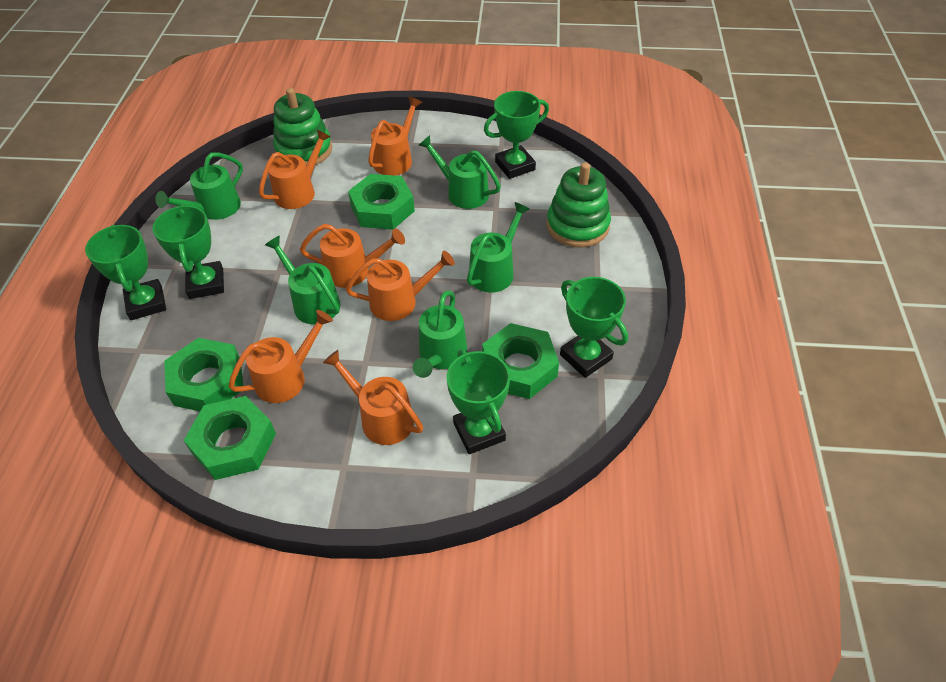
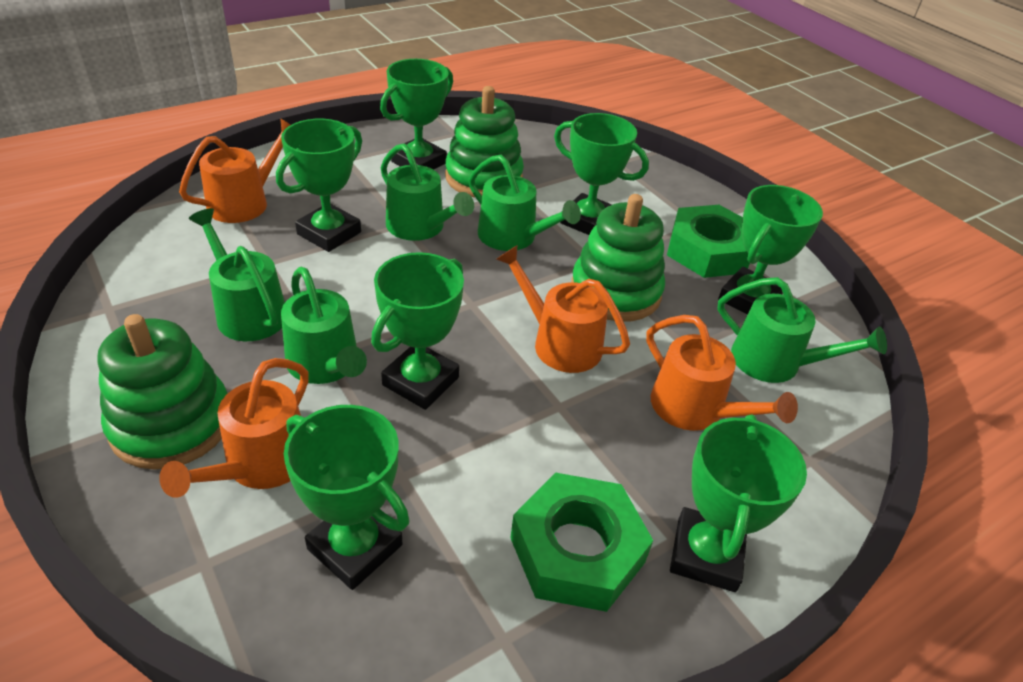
green nut: [164,338,244,411] [184,396,276,480] [348,174,415,230] [482,323,559,399] = 4 -> [510,472,653,612] [667,205,750,278] = 2
green stacking toy: [273,88,332,165] [547,162,611,248] = 2 -> [97,314,228,470] [445,86,524,198] [571,194,665,322] = 3
green trophy: [85,225,166,320] [152,205,224,299] [447,349,510,454] [484,91,549,179] [560,277,628,378] = 5 -> [276,119,362,252] [284,405,410,590] [371,252,464,410] [380,59,453,170] [554,113,649,235] [670,414,807,592] [718,185,823,315] = 7
orange watering can: [228,310,333,403] [259,129,331,209] [300,224,405,288] [323,350,423,445] [346,251,455,321] [368,97,422,176] = 6 -> [159,358,309,498] [179,118,290,223] [496,245,630,373] [646,315,798,431] = 4

